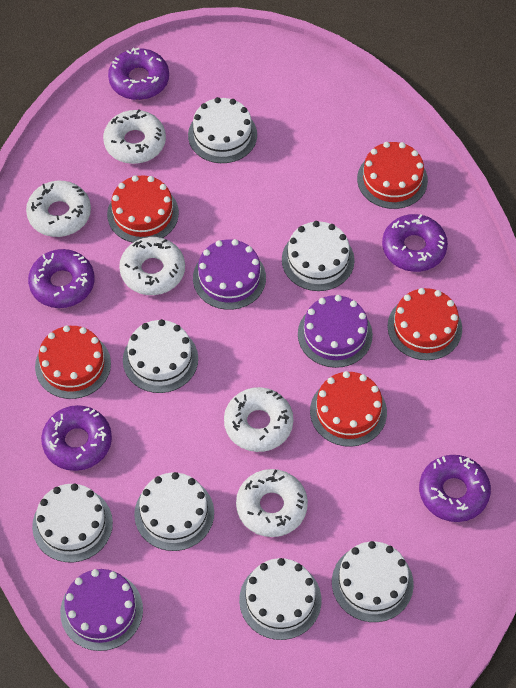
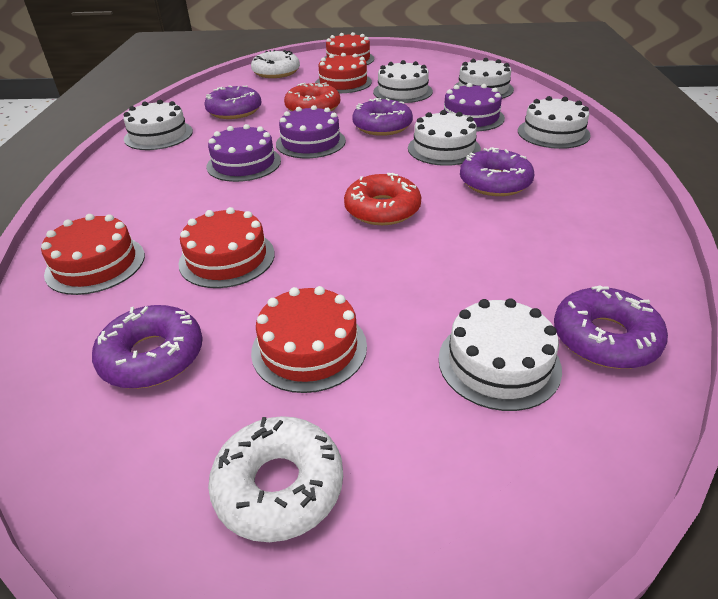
red donut: none = 0 -> [284,82,340,111] [344,173,421,225] = 2
white cake: [32,483,113,562] [123,319,198,393] [134,472,214,551] [188,97,257,163] [239,558,322,640] [282,221,355,291] [332,541,414,622] = 7 -> [123,100,193,150] [373,60,433,103] [408,110,481,166] [438,298,562,411] [454,58,514,99] [518,96,591,149] = 6
white donut: [26,181,91,237] [103,109,166,164] [119,237,185,295] [224,387,293,452] [236,469,308,537] = 5 -> [208,416,343,542] [251,50,300,78] = 2

